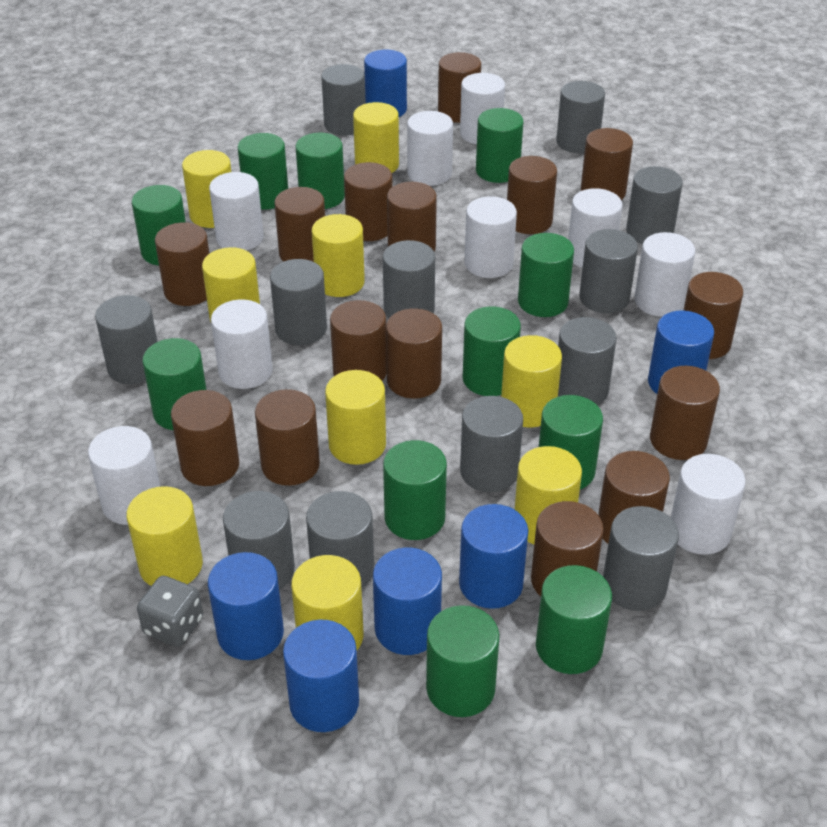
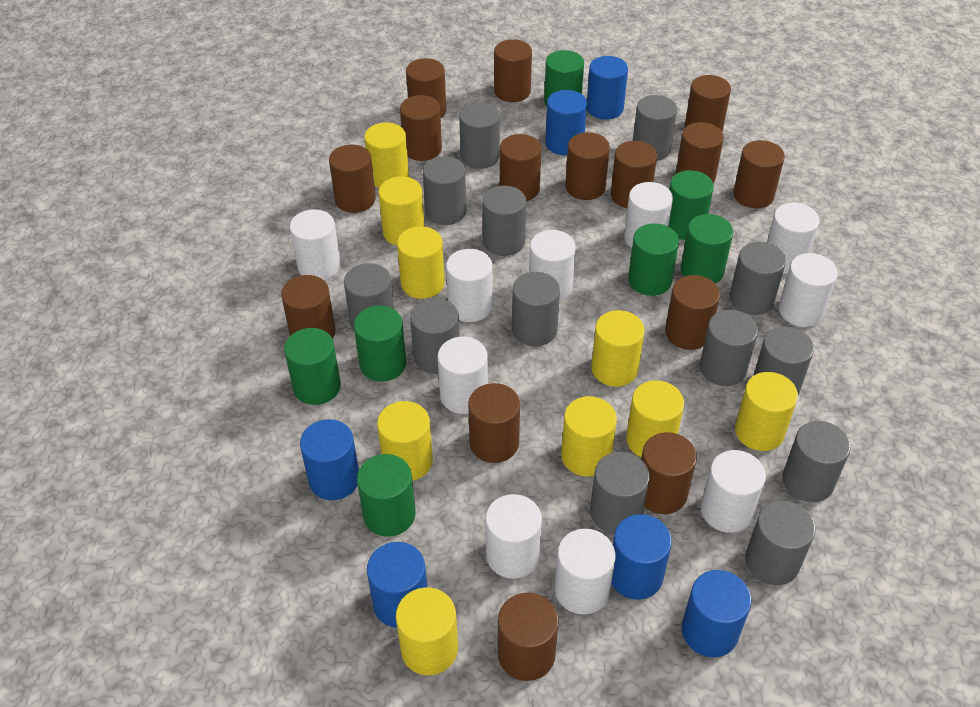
green cylinder: [132,185,186,265] [142,338,207,430] [238,133,288,210] [295,133,345,209] [383,440,447,540] [426,605,499,717] [463,306,521,396] [476,108,523,183] [518,233,574,317] [536,565,612,674] [539,395,603,489] = 11 -> [284,328,341,405] [354,306,406,382] [357,454,416,537] [544,50,584,107] [628,223,679,296] [669,170,714,240] [680,214,733,284] = 7
grey cylinder: [95,295,158,384] [223,491,295,590] [270,259,327,345] [306,491,374,589] [321,64,366,136] [383,240,435,318] [460,396,523,492] [556,81,605,153] [558,317,617,405] [579,229,638,313] [603,506,679,611] [626,166,683,244] = 12 -> [344,263,394,330] [410,298,460,374] [423,156,466,225] [459,103,500,169] [482,186,526,256] [512,272,560,346] [590,452,650,534] [633,95,677,161] [700,310,758,386] [730,242,786,315] [745,501,815,585] [753,326,814,395] [783,421,851,502] = 13
grey dice: [137,576,203,647] = 1 -> none = 0
white cylinder: [88,426,161,525] [209,172,264,251] [211,299,273,389] [407,111,453,186] [460,73,505,144] [465,197,517,278] [568,188,622,268] [634,232,695,317] [671,454,746,555] = 9 -> [290,209,341,280] [438,337,488,414] [446,249,493,322] [485,494,542,579] [529,230,576,301] [555,529,616,614] [624,182,673,248] [701,450,766,533] [767,202,820,274] [778,253,838,327] = 10

